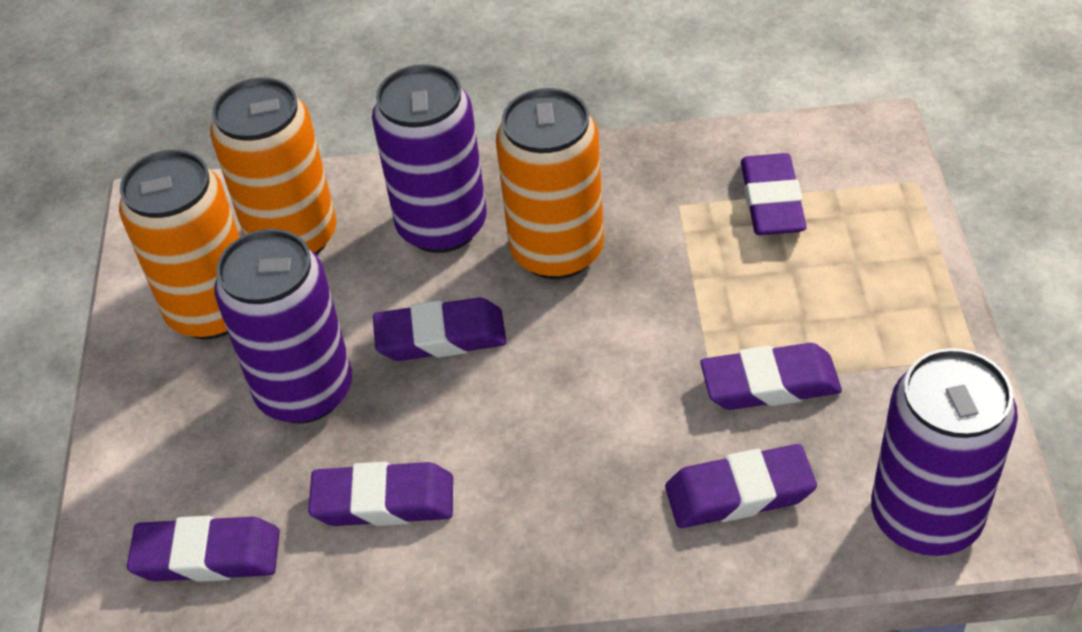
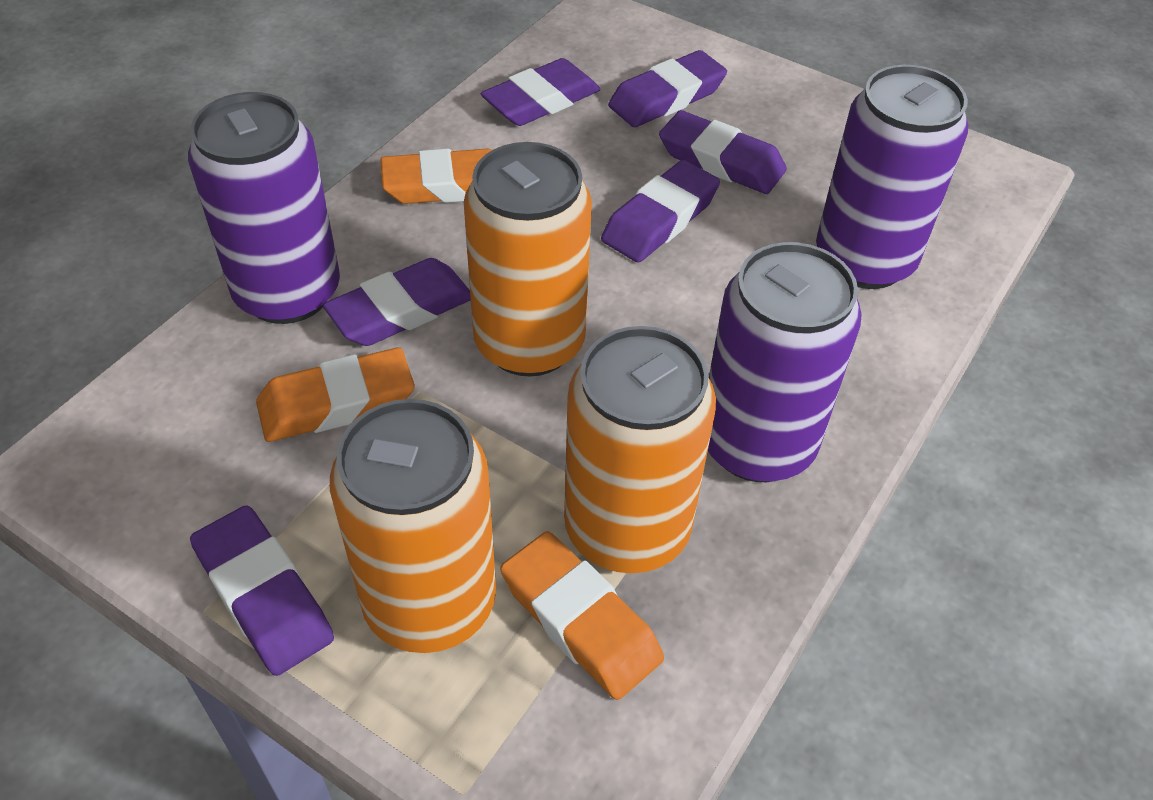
orange eraser: none = 0 -> [256,347,415,442] [380,148,492,204] [500,531,664,700] = 3

